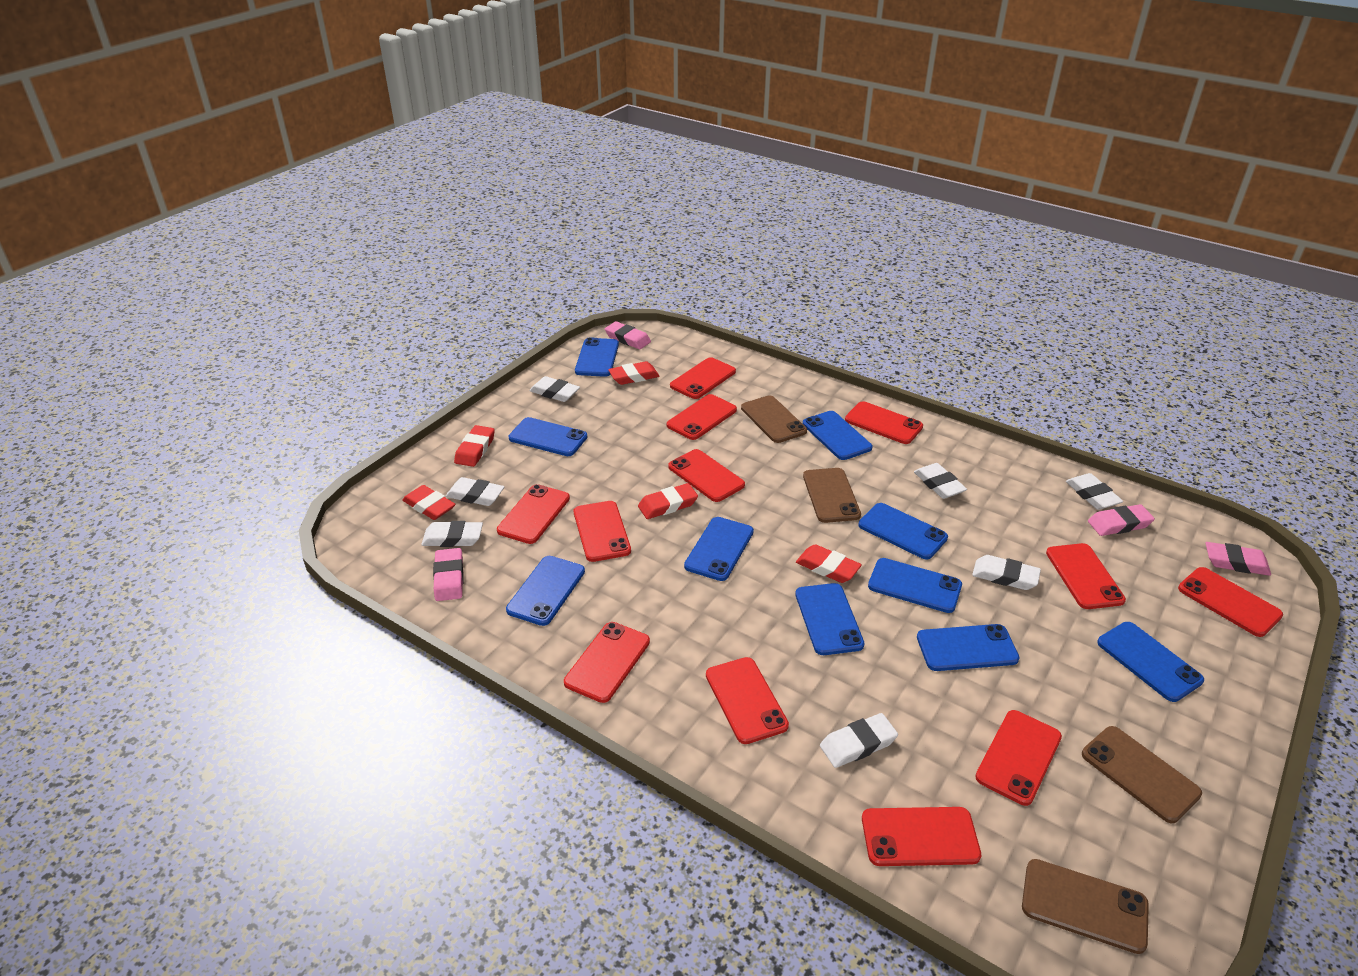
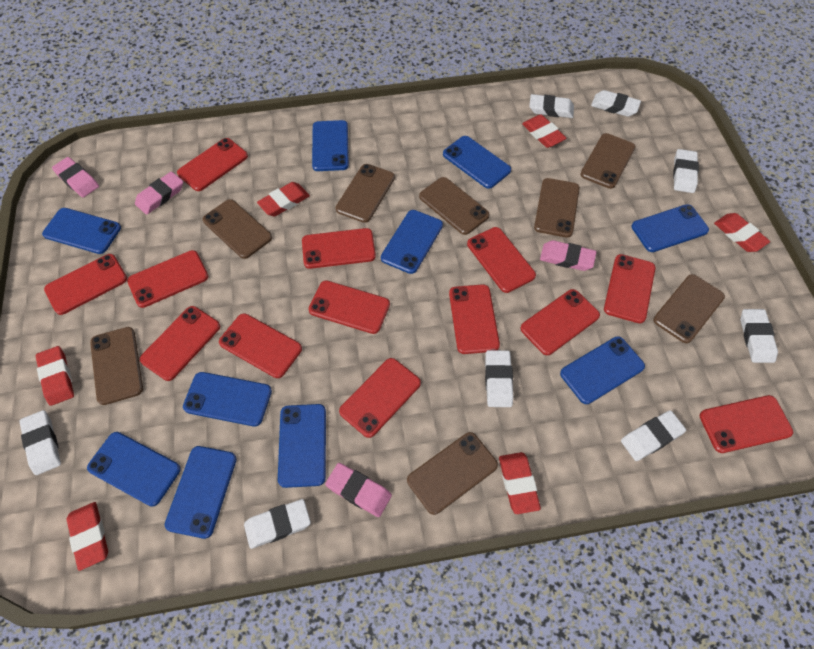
brown phone: [741,395,807,443] [803,468,861,523] [1022,859,1149,954] [1082,726,1202,823] = 4 -> [90,327,143,405] [203,199,272,259] [336,164,395,223] [407,432,498,515] [419,177,490,235] [534,178,580,238] [580,133,636,189] [654,274,725,343] = 8
red eraser: [402,485,456,520] [454,425,495,467] [608,361,660,385] [638,483,698,519] [796,544,862,583] = 5 -> [36,346,74,406] [67,502,108,571] [257,182,310,216] [499,452,541,514] [522,114,567,148] [714,213,770,252] = 6
red phone: [497,484,570,544] [564,622,650,703] [574,501,631,562] [667,394,737,440] [668,449,745,502] [670,357,736,399] [706,657,789,744] [845,401,923,444] [862,807,981,866] [975,710,1062,806] [1046,543,1126,609] [1178,567,1283,637] = 12 -> [44,254,127,315] [127,250,209,308] [140,306,220,381] [177,138,248,191] [219,313,302,378] [302,228,376,269] [309,281,390,334] [339,358,421,438] [449,284,500,354] [467,227,536,293] [520,289,600,355] [604,254,656,323] [700,395,793,453] = 13
white eraser: [421,521,483,547] [446,477,505,506] [529,376,580,402] [820,713,898,768] [914,463,967,499] [972,555,1041,590] [1066,473,1123,510] = 7 -> [20,410,61,475] [244,499,311,549] [485,350,513,407] [530,94,574,118] [591,90,641,117] [621,410,686,461] [673,149,699,193] [741,309,778,363] = 8

